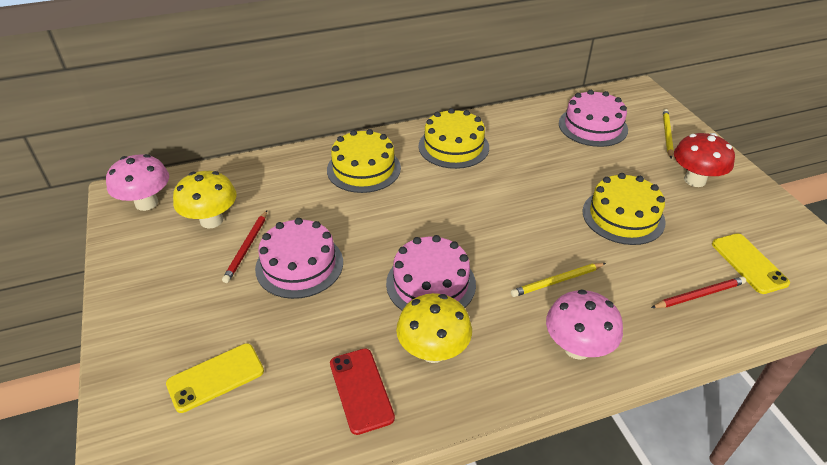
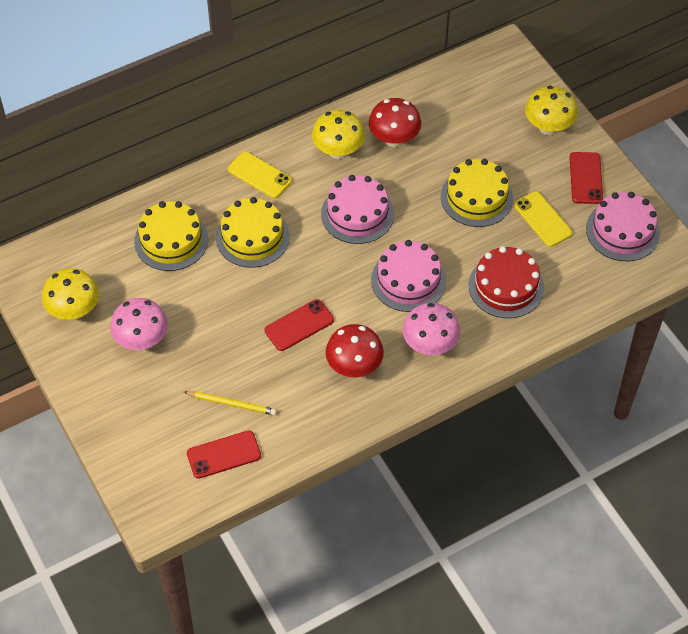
red cake: none = 0 -> [469,246,544,318] = 1
red mushroom: [674,133,735,187] = 1 -> [326,324,384,377] [369,98,421,147] = 2
red pencil: [222,210,267,283] [651,277,746,308] = 2 -> none = 0
red phone: [330,348,395,435] = 1 -> [187,430,261,479] [265,299,334,351] [569,152,603,204] = 3
yellow mushroom: [173,171,237,228] [396,293,472,363] = 2 -> [42,268,99,320] [312,110,365,159] [525,86,578,135] = 3
yellow pencil: [511,263,606,297] [663,109,674,159] = 2 -> [184,391,277,415] = 1

